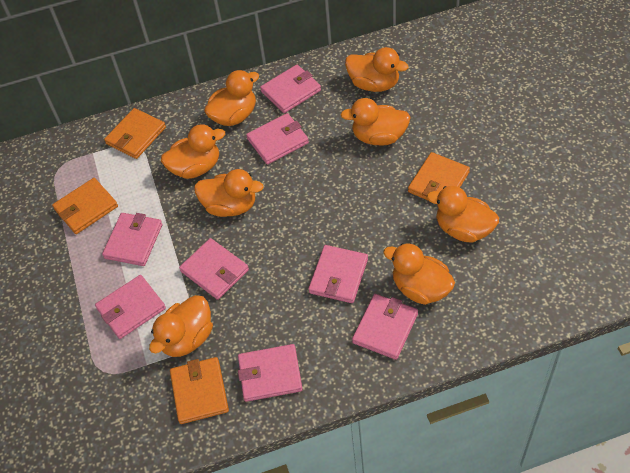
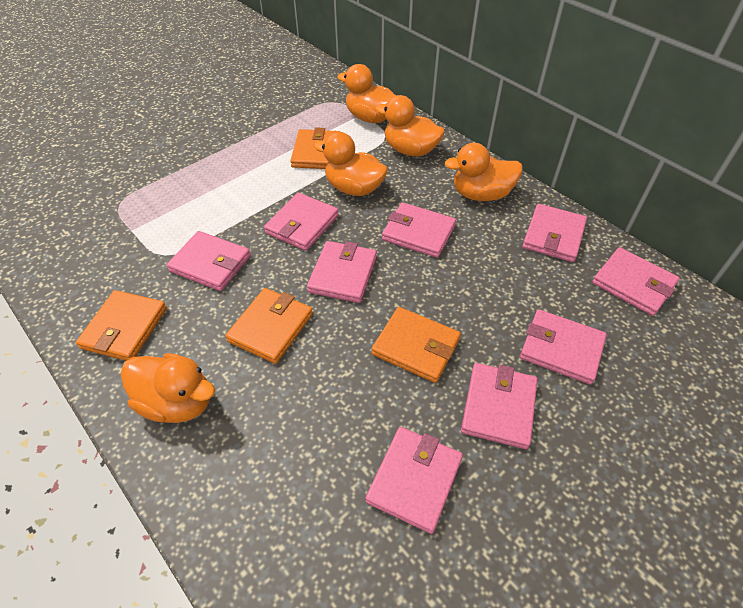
orange duck: [149,295,213,357] [161,124,225,179] [194,169,264,217] [204,70,259,126] [340,98,411,145] [345,47,409,92] [383,243,455,305] [427,186,499,243] = 8 -> [121,353,215,423] [314,132,388,196] [337,64,396,123] [375,95,445,156] [445,143,523,201] = 5
pink wallet: [95,275,166,339] [102,213,162,266] [179,238,249,300] [238,344,303,402] [246,113,309,164] [260,65,321,113] [308,245,368,303] [352,294,418,360] = 8 -> [167,231,251,291] [264,193,339,251] [307,241,377,303] [365,427,463,534] [382,202,456,258] [461,363,537,449] [520,309,607,385] [522,204,587,262] [592,247,680,316] = 9

